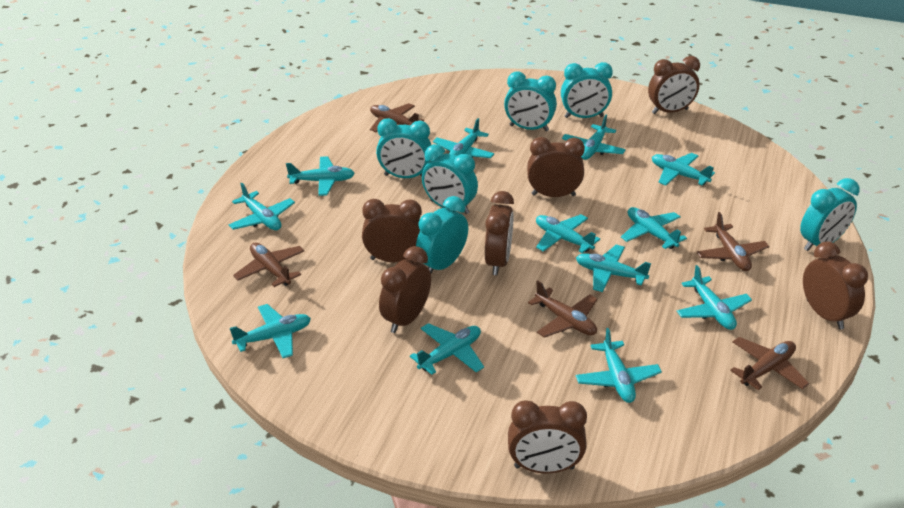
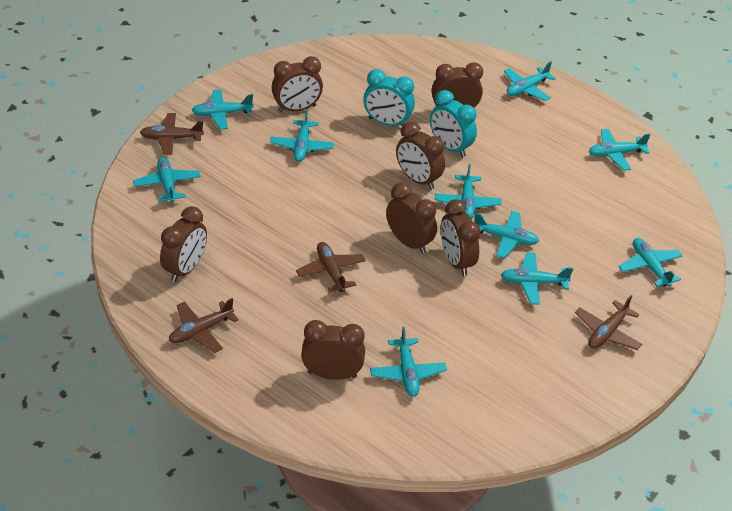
brown plane: [233,243,304,287] [370,103,424,132] [528,280,597,338] [697,212,769,271] [730,337,809,390] = 5 -> [140,113,204,155] [169,298,239,353] [296,242,366,292] [575,295,642,350] = 4
turquoise clock: [376,118,431,178] [416,196,468,274] [422,144,478,214] [504,72,557,131] [561,62,613,118] [800,178,860,251] = 6 -> [363,69,415,126] [430,90,477,157] = 2
turquoise plane: [229,183,295,230] [230,304,311,358] [286,156,355,196] [410,323,484,375] [433,118,494,158] [536,214,600,253] [562,115,626,160] [576,245,651,292] [576,328,662,403] [621,207,687,249] [652,153,715,186] [677,265,752,330] = 12 -> [133,157,201,203] [192,89,254,130] [270,109,334,162] [370,327,447,397] [435,164,501,219] [475,211,539,258] [501,252,573,305] [504,61,556,101] [589,129,650,171] [618,238,683,287] = 10

